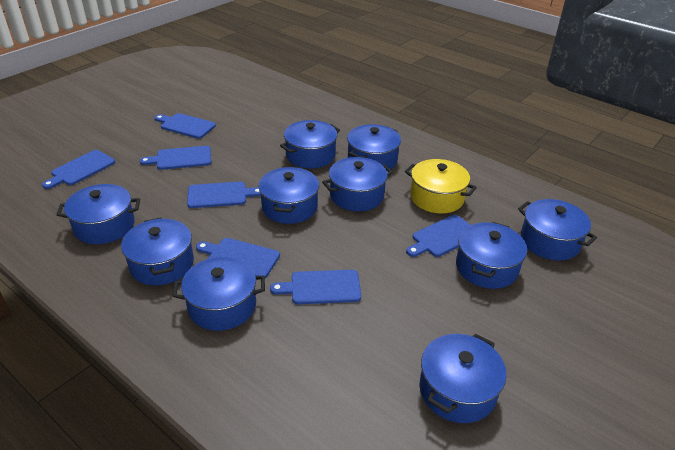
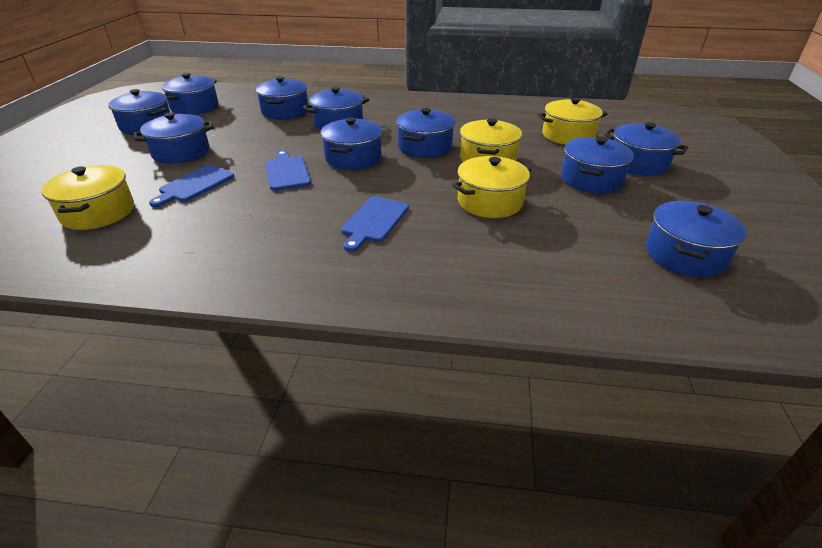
blue cutting board: [42,150,115,189] [140,146,211,170] [155,113,216,139] [187,182,261,208] [196,238,280,278] [270,270,361,304] [406,215,470,257] = 7 -> [149,165,234,207] [265,150,311,191] [341,196,409,252] = 3
yellow pot: [405,159,477,214] = 1 -> [42,165,134,230] [452,156,531,218] [460,118,522,162] [538,97,608,145] = 4

